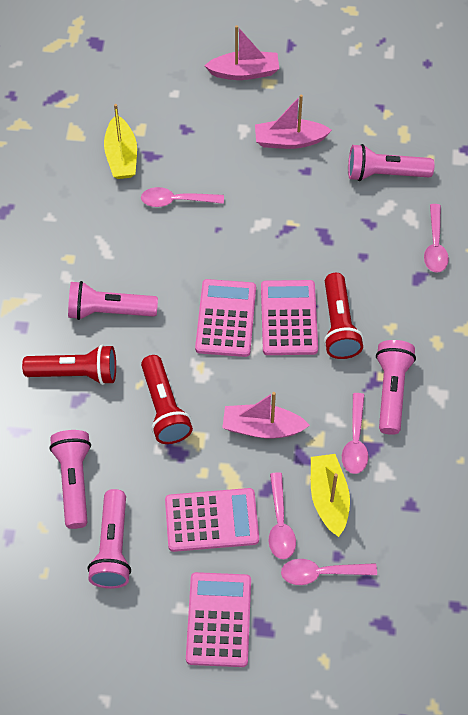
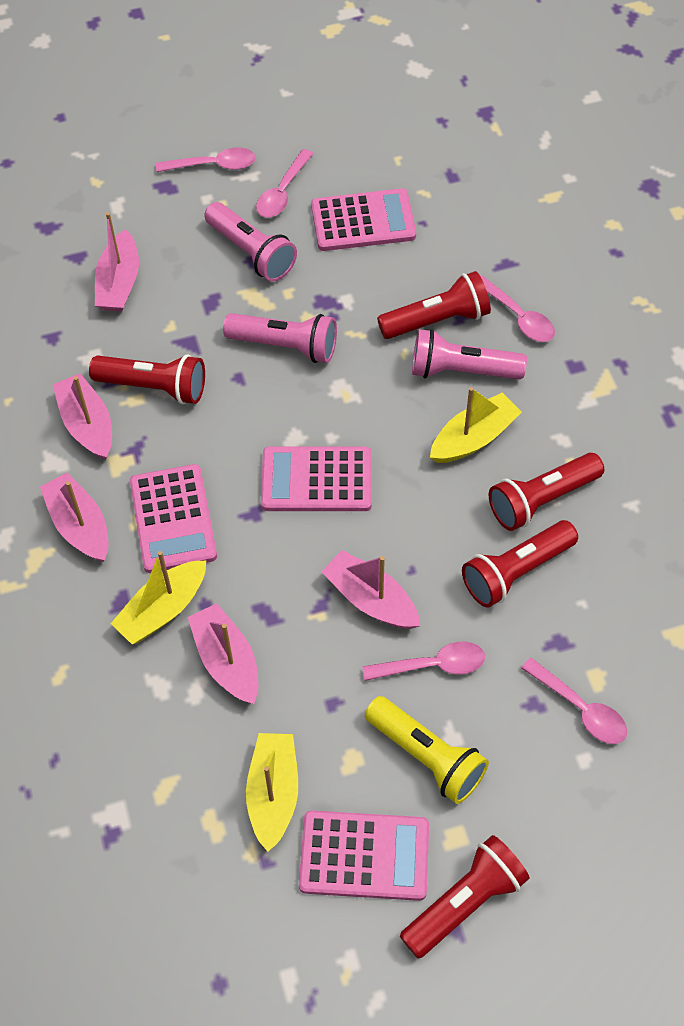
pink boat: [204,25,279,80] [222,392,310,438] [255,95,332,149] = 3 -> [40,472,108,562] [52,373,112,460] [95,212,139,312] [187,603,258,704] [321,550,420,629] = 5
pink flashlight: [49,430,91,529] [68,281,158,320] [88,489,131,589] [348,144,434,181] [376,340,416,435] = 5 -> [204,202,297,282] [223,313,337,363] [412,329,527,379] = 3
red flashlight: [22,345,116,385] [141,355,193,444] [324,273,364,359] = 3 -> [89,354,205,404] [377,271,491,339] [400,835,530,958] [462,520,578,608] [489,453,604,531] = 5
yellow boat: [104,104,137,179] [311,454,350,537] = 2 -> [111,551,206,644] [246,733,298,852] [430,387,522,463] = 3
yellow flashlight: none = 0 -> [365,696,489,804] = 1

